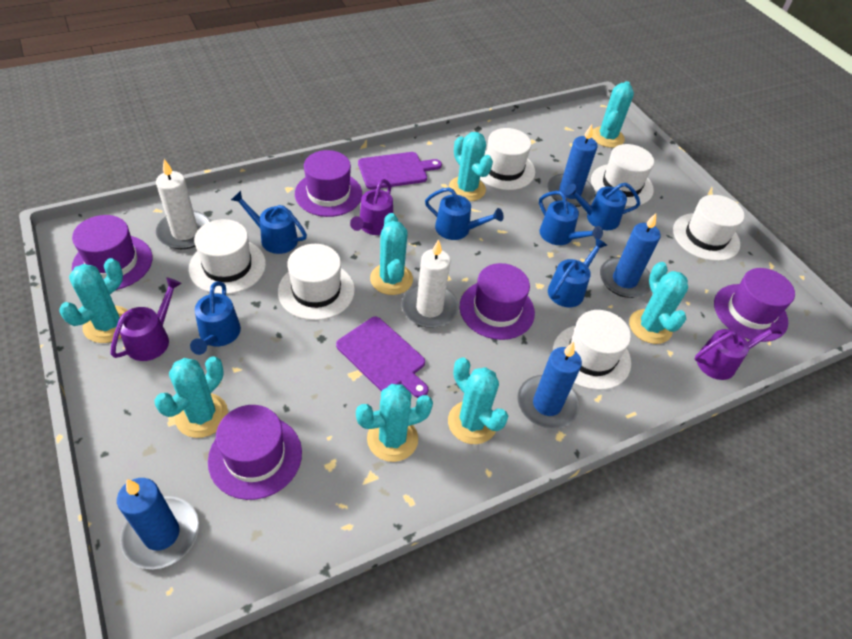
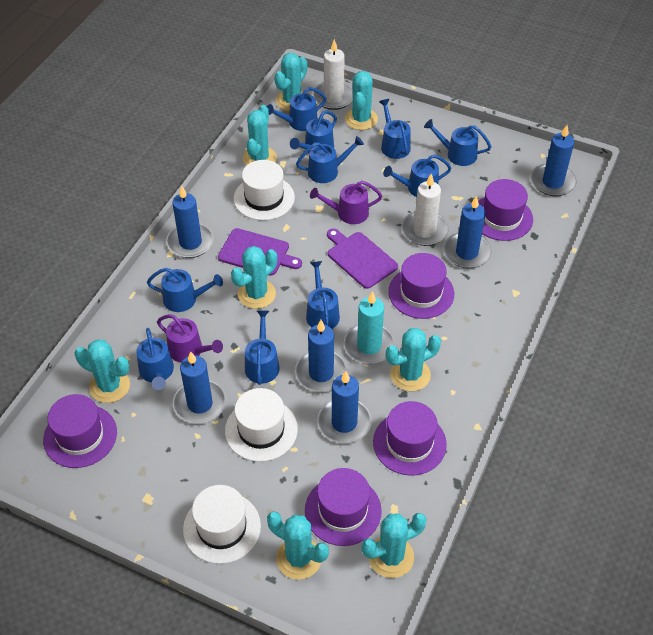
blue candle: [117,478,199,569] [517,341,582,429] [547,124,598,207] [600,213,661,298] = 4 -> [166,186,214,258] [173,351,226,424] [295,320,347,392] [317,371,372,443] [444,196,492,268] [531,125,576,196] = 6
blue watering can: [190,281,241,355] [231,191,307,254] [425,187,504,240] [539,191,603,245] [548,238,607,307] [565,183,640,230] = 6 -> [136,328,174,390] [147,268,223,312] [245,310,280,385] [267,87,327,131] [290,110,337,153] [296,136,364,183] [306,261,340,329] [379,99,411,159] [383,155,452,197] [424,119,492,166] = 10
purple watering can: [110,277,182,361] [350,179,393,235] [695,321,782,380] = 3 -> [157,314,223,362] [310,181,382,224] = 2
turquoise candle: none = 0 -> [344,291,395,364] = 1
white hat: [189,219,266,294] [278,244,355,320] [480,128,535,190] [553,310,631,390] [591,144,654,206] [673,195,745,261] = 6 -> [183,485,261,564] [225,388,298,462] [234,160,295,221] = 3

